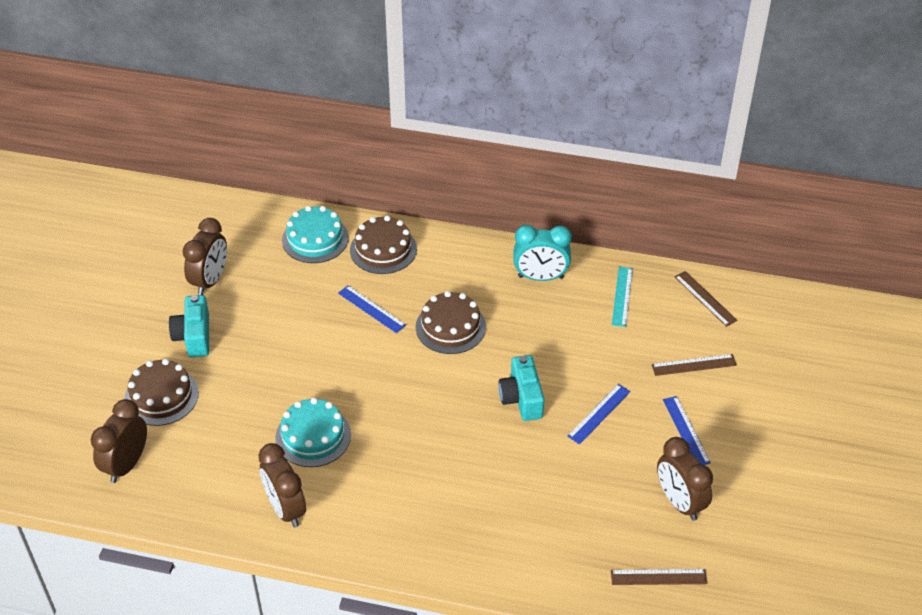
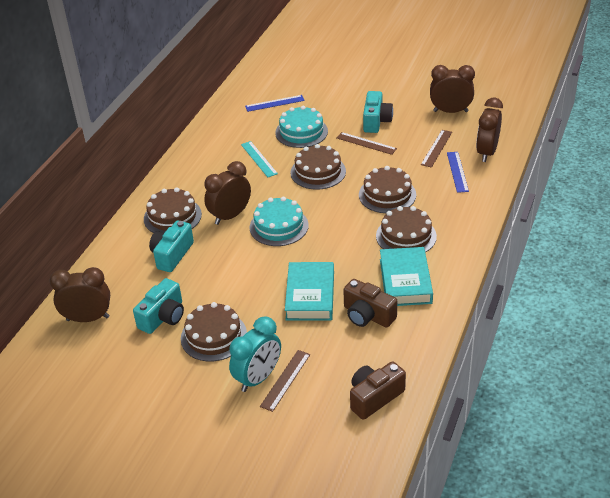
blue ruler: [338,285,406,333] [567,384,631,444] [663,396,711,465] = 3 -> [245,95,305,112] [447,152,469,193] = 2
brown cake: [124,359,199,426] [350,215,417,274] [416,291,486,354] = 3 -> [144,187,202,233] [181,302,247,362] [291,144,346,190] [359,166,416,213] [376,206,437,252] = 5
brown camera: none = 0 -> [343,279,397,328] [350,361,406,420] = 2
turquoise book: none = 0 -> [285,262,334,321] [380,247,433,306] = 2
turquoise camera: [169,295,209,357] [498,355,544,421] = 2 -> [133,278,184,334] [149,221,194,272] [363,91,393,133] = 3

